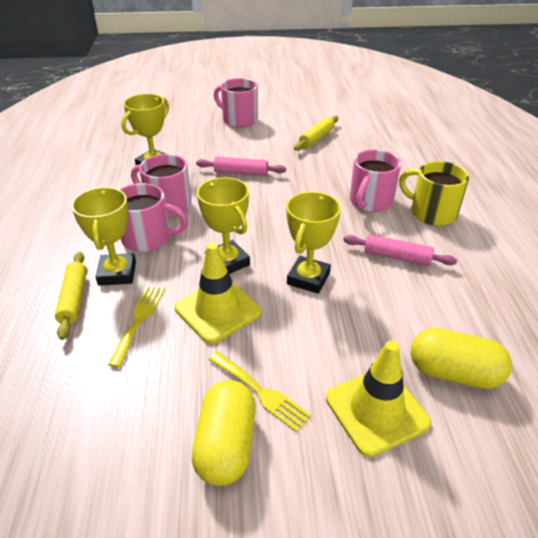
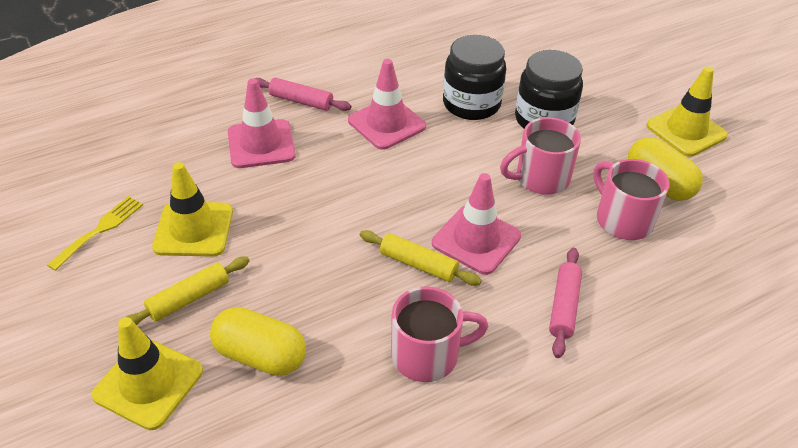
black jar: none = 0 -> [443,35,506,120] [515,50,583,128] = 2
pink mug: [119,183,188,252] [131,154,191,217] [214,78,258,128] [350,149,401,212] = 4 -> [391,286,489,382] [500,117,581,195] [593,159,669,240] = 3
pink traffic cone: none = 0 -> [228,78,296,168] [348,59,426,150] [432,173,521,275] = 3
yellow fork: [108,286,165,368] [208,352,312,432] = 2 -> [47,196,143,271] = 1
yellow mug: [399,161,469,226] = 1 -> none = 0
yellow traffic cone: [174,242,262,344] [326,341,432,457] = 2 -> [91,317,203,430] [152,162,233,257] [646,66,728,157] = 3
yellow trophy: [71,187,136,286] [121,94,169,165] [197,177,250,274] [286,192,341,294] = 4 -> none = 0

